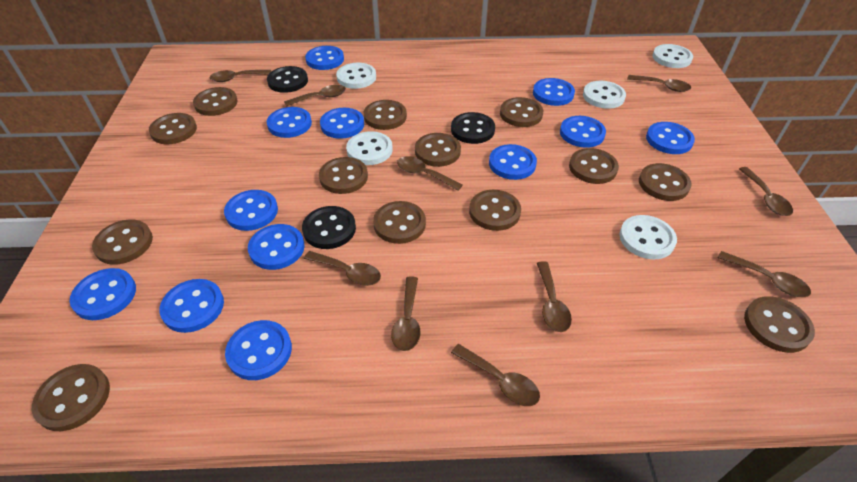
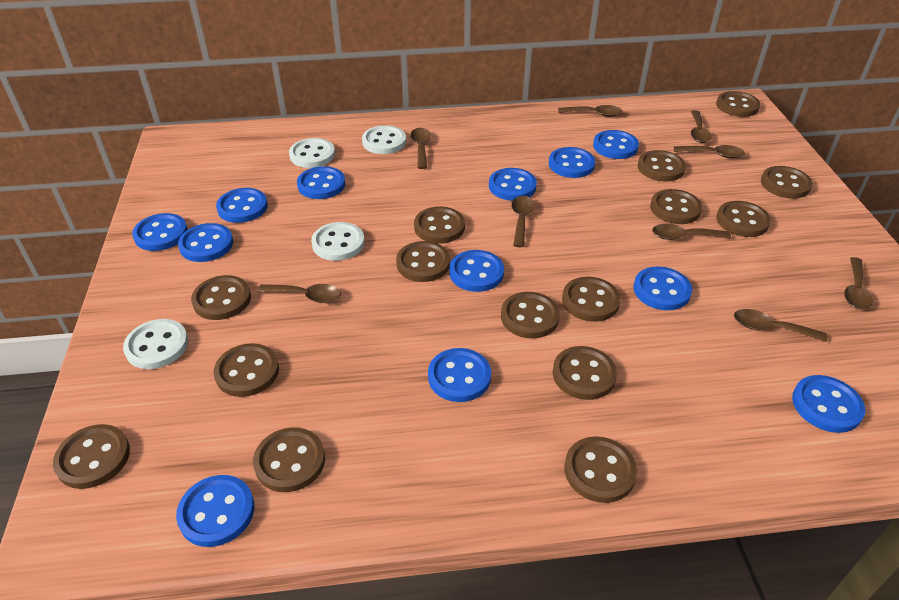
black button: [267,66,308,93] [302,206,356,249] [451,112,495,144] = 3 -> none = 0
brown button: [32,364,110,431] [92,220,153,265] [149,113,197,144] [193,87,238,116] [319,157,368,194] [364,100,407,130] [373,201,426,244] [415,133,461,167] [469,190,521,231] [500,97,543,127] [569,148,619,184] [639,163,692,201] [744,296,815,353] = 13 -> [53,424,130,489] [191,275,251,320] [214,343,279,397] [253,427,325,492] [396,241,450,282] [414,207,465,243] [501,292,560,339] [553,346,617,400] [562,277,621,322] [564,436,637,503] [638,150,686,181] [650,189,702,224] [716,91,760,117] [716,201,771,237] [761,166,813,199] = 15
brown spoon: [209,70,271,82] [284,85,346,107] [304,251,381,286] [391,276,421,351] [397,156,463,191] [451,344,540,406] [537,261,572,332] [627,75,691,92] [718,251,811,297] [739,167,793,216] = 10 -> [258,284,341,303] [410,128,431,169] [511,196,535,247] [558,105,622,117] [652,224,731,240] [674,145,745,158] [691,110,712,143] [734,309,828,342] [844,257,873,310] = 9
white button: [336,63,376,89] [346,131,393,165] [583,81,626,109] [619,215,677,259] [653,44,693,68] = 5 -> [123,319,188,369] [289,138,335,168] [311,222,365,261] [362,125,406,154] = 4

